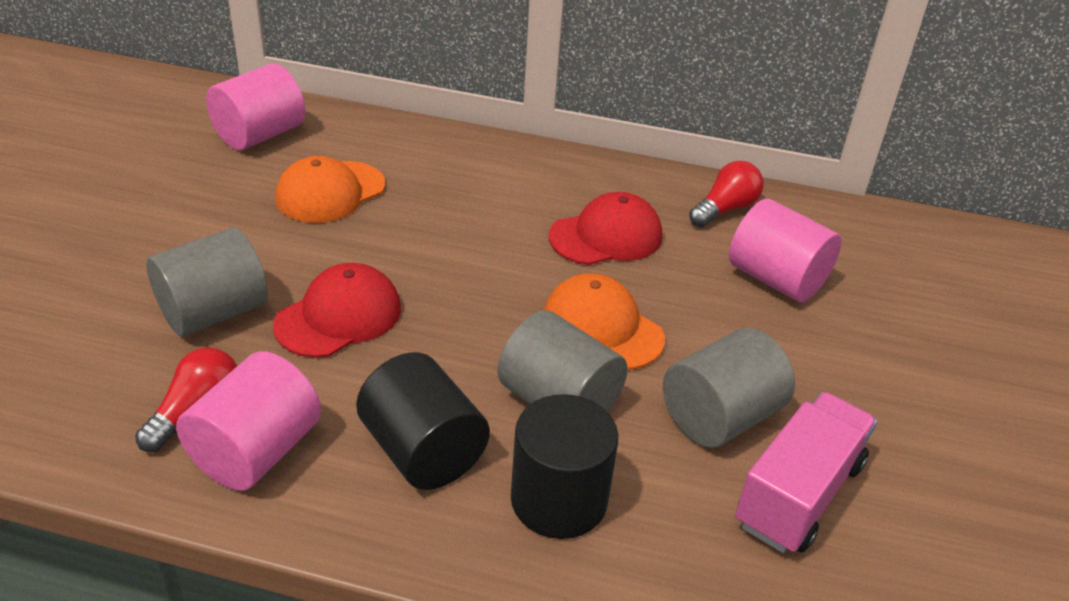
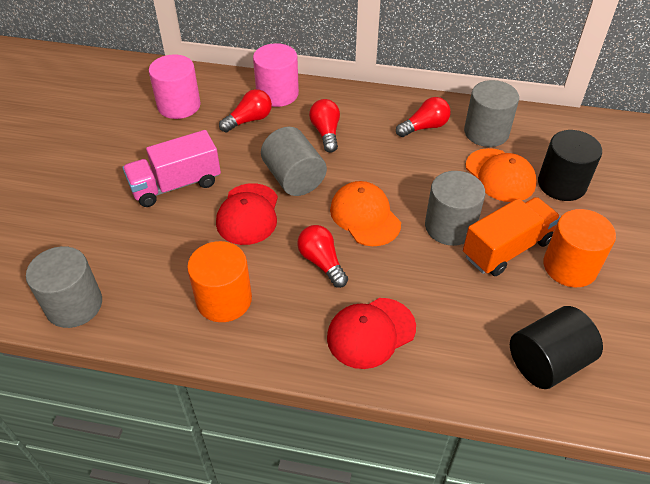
grey cylinder: [146,228,268,336] [498,310,628,412] [663,328,795,448] = 3 -> [26,246,102,328] [261,127,327,196] [425,171,485,246] [464,80,519,147] = 4
orange cylinder: none = 0 -> [187,241,252,322] [543,209,616,287] = 2
orange truck: none = 0 -> [463,197,561,276] = 1
pink cylinder: [176,351,321,491] [206,63,305,150] [729,199,842,302] = 3 -> [149,55,201,119] [253,43,299,107] = 2
red light bulb: [135,347,237,452] [689,161,764,227] = 2 -> [219,89,272,133] [297,225,348,288] [309,99,340,153] [396,97,451,137] = 4

